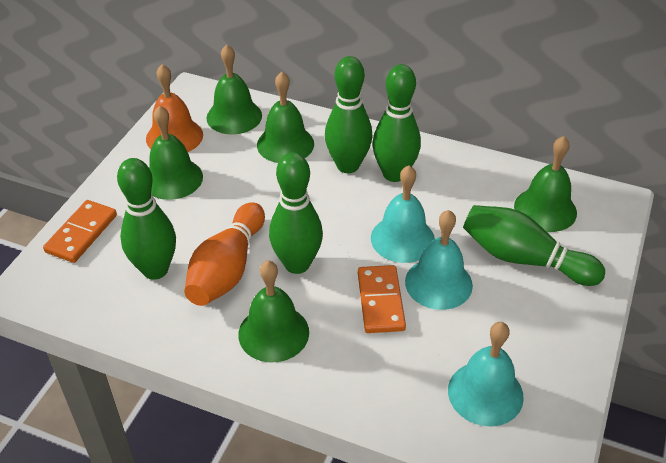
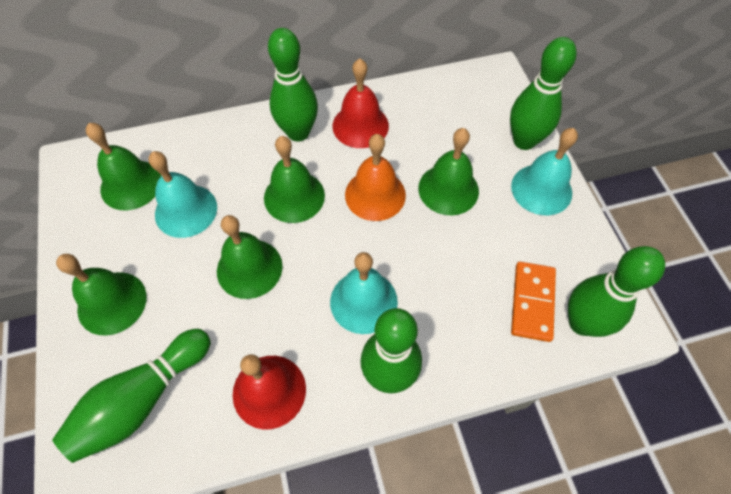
orange bowling pin: [184,202,265,306] = 1 -> none = 0
orange domino: [43,200,117,263] [358,265,406,333] = 2 -> [511,262,556,342] = 1
red bell: none = 0 -> [233,354,306,429] [332,59,389,148] = 2

